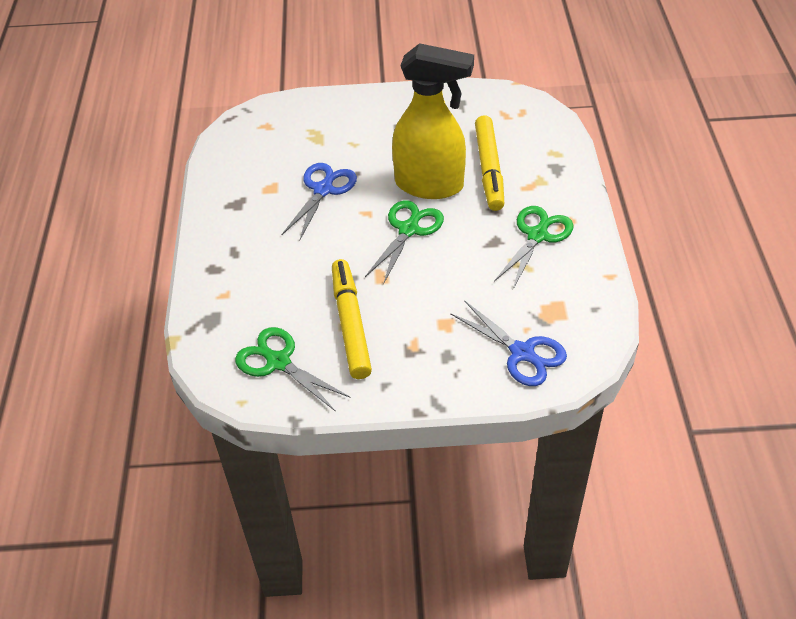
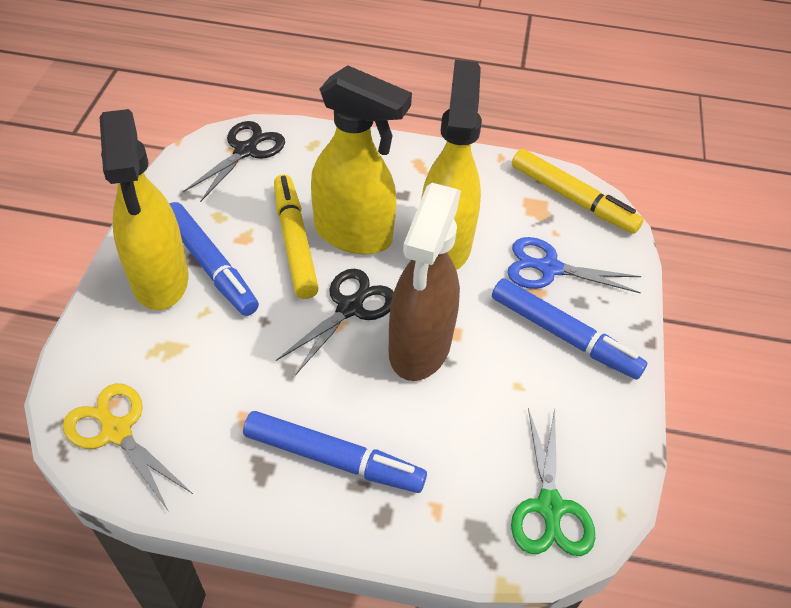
black scissors: none = 0 -> [183,121,285,202] [276,269,394,375] = 2
blue marker: none = 0 -> [170,202,259,316] [243,411,427,493] [492,278,647,380] = 3
blue scissors: [281,163,357,241] [450,300,567,386] = 2 -> [507,237,641,294] = 1
brown spray bottle: none = 0 -> [389,183,461,381] = 1
green scissors: [235,327,351,412] [365,200,444,285] [494,206,573,289] = 3 -> [511,408,595,556] = 1
yellow scissors: none = 0 -> [63,383,193,512] = 1
yellow spray bottle: [392,43,474,199] = 1 -> [100,109,188,310] [311,65,412,255] [421,60,482,270] = 3

